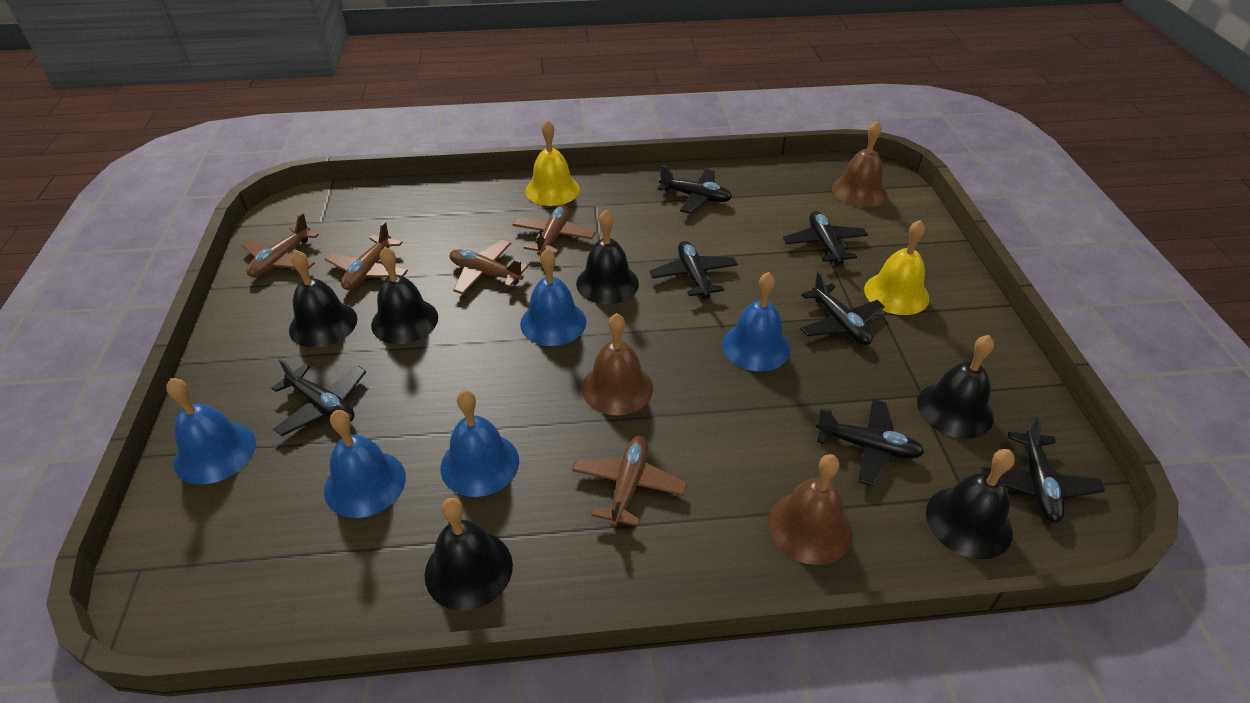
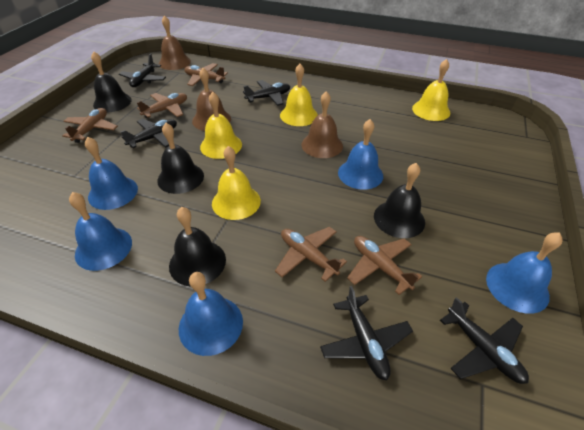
black bell: [289,250,357,348] [371,247,438,344] [425,498,513,611] [576,210,639,304] [917,335,994,439] [926,449,1015,559] = 6 -> [91,51,132,112] [157,123,204,194] [169,207,226,287] [374,163,425,238] = 4
black plane: [271,358,366,436] [649,241,738,299] [657,165,732,214] [783,211,868,266] [800,271,885,345] [816,399,925,486] [981,416,1105,523] = 7 -> [119,54,166,87] [121,119,177,148] [243,80,290,106] [320,286,413,380] [440,297,529,384] = 5
yellow bell: [525,120,580,206] [864,220,929,315] = 2 -> [200,92,242,159] [212,146,261,220] [280,64,318,126] [412,59,450,121] = 4

